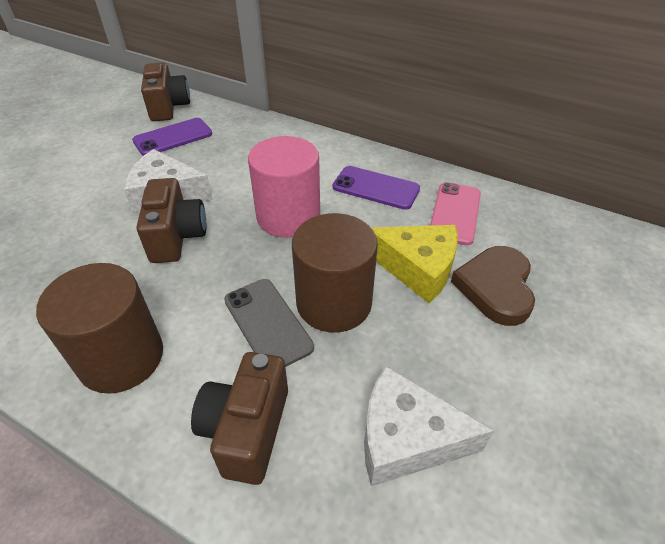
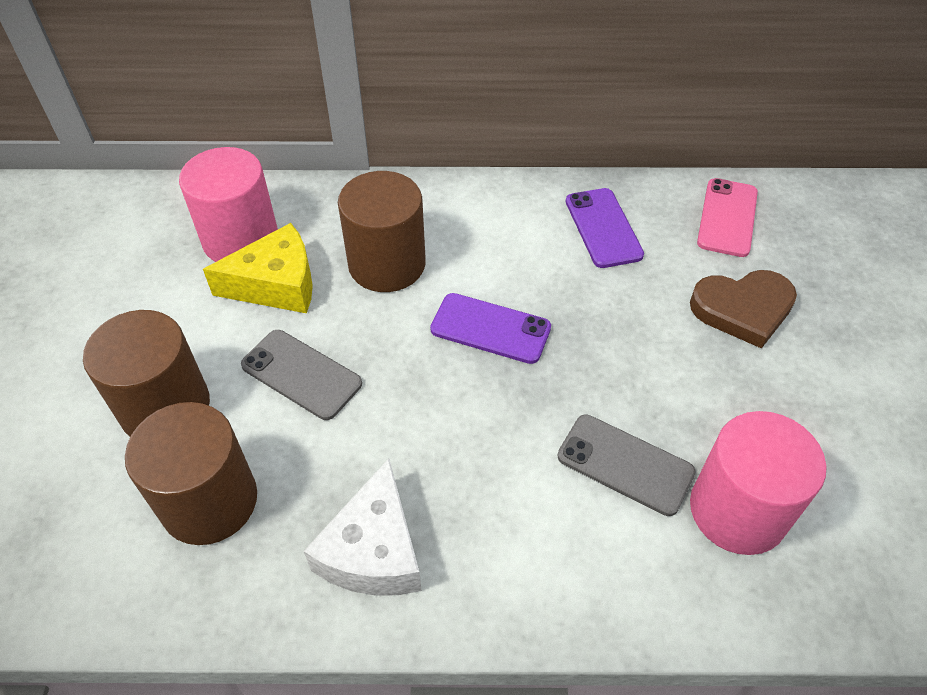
brown camera: [137,178,206,263] [141,62,190,121] [191,352,288,485] = 3 -> none = 0
brown cylinder: [36,263,163,394] [292,213,378,333] = 2 -> [83,310,210,437] [125,402,257,545] [338,171,426,292] = 3
grey phone: [224,279,314,367] = 1 -> [241,330,362,420] [557,414,696,516] = 2
pink cylinder: [248,136,320,238] = 1 -> [179,147,278,262] [690,411,827,555] = 2
white cheese: [124,149,213,215] [364,366,494,486] = 2 -> [304,458,422,595] = 1

